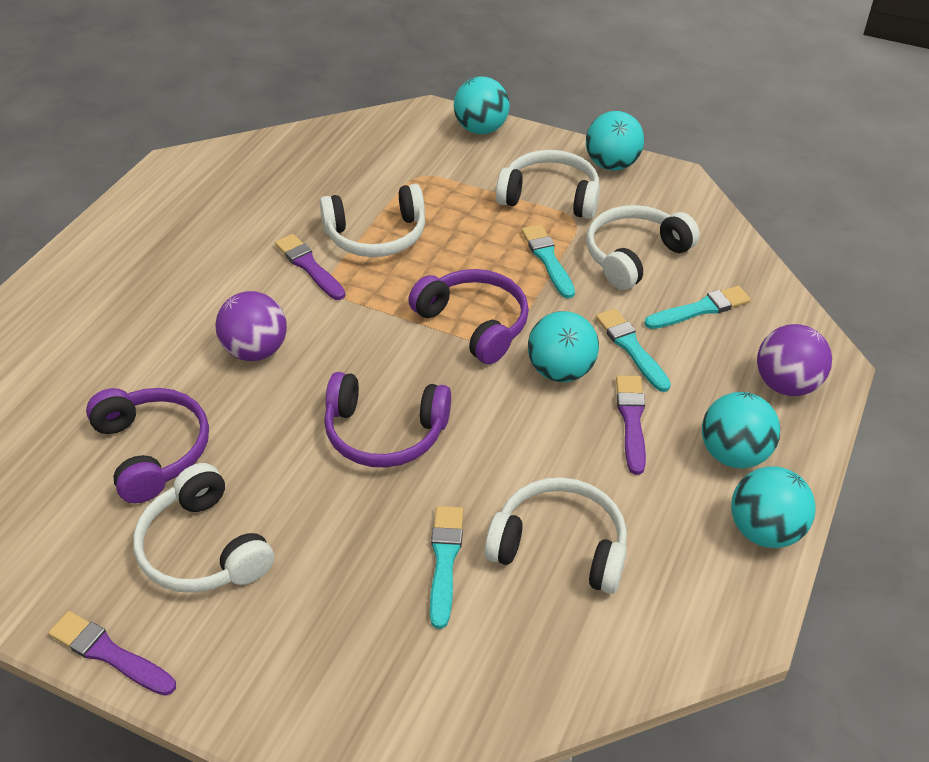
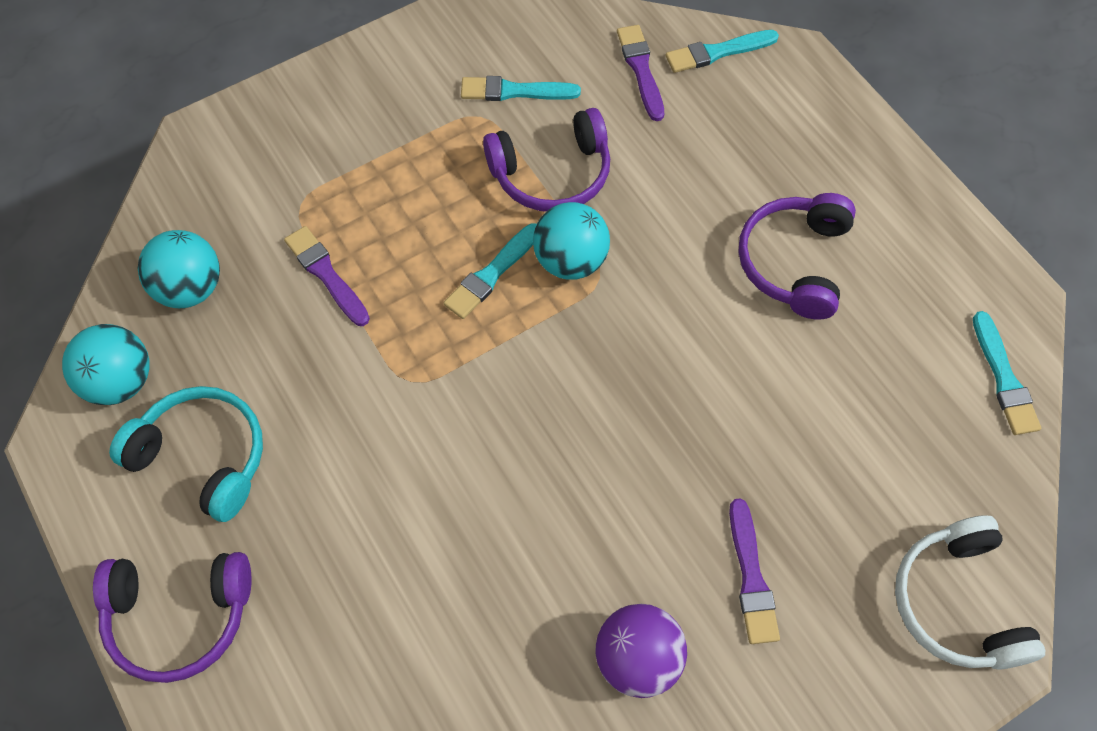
purple ball: [215,291,287,361] [757,324,832,396] = 2 -> [596,604,687,698] = 1
turquoise ball: [454,77,510,134] [528,311,599,382] [586,111,644,171] [702,392,780,468] [731,467,816,548] = 5 -> [62,324,150,405] [137,230,220,308] [533,202,610,279] = 3
turquoise headphones: none = 0 -> [109,386,263,522] = 1
white headphones: [133,463,274,593] [320,184,425,257] [484,477,627,594] [496,150,600,219] [586,205,700,290] = 5 -> [895,515,1045,670] = 1

